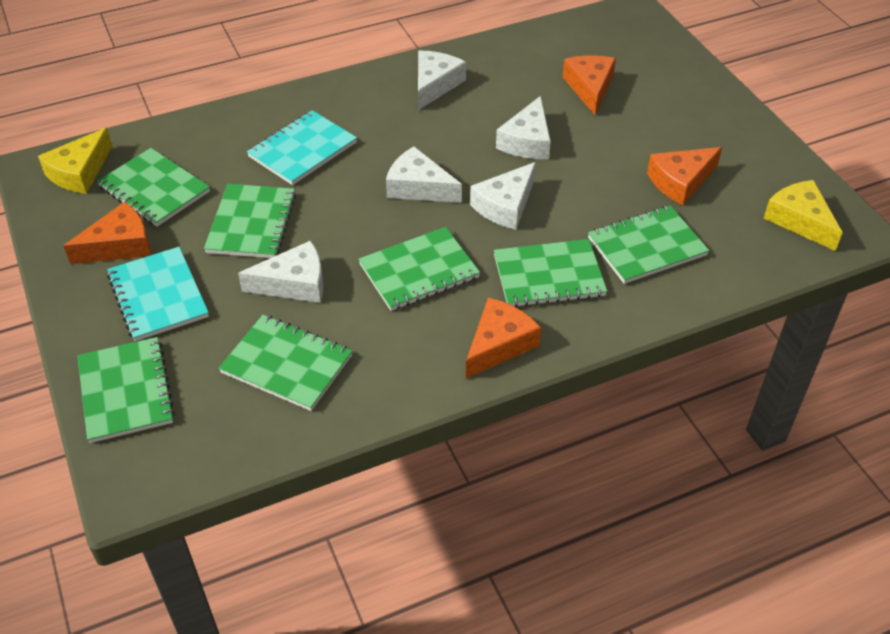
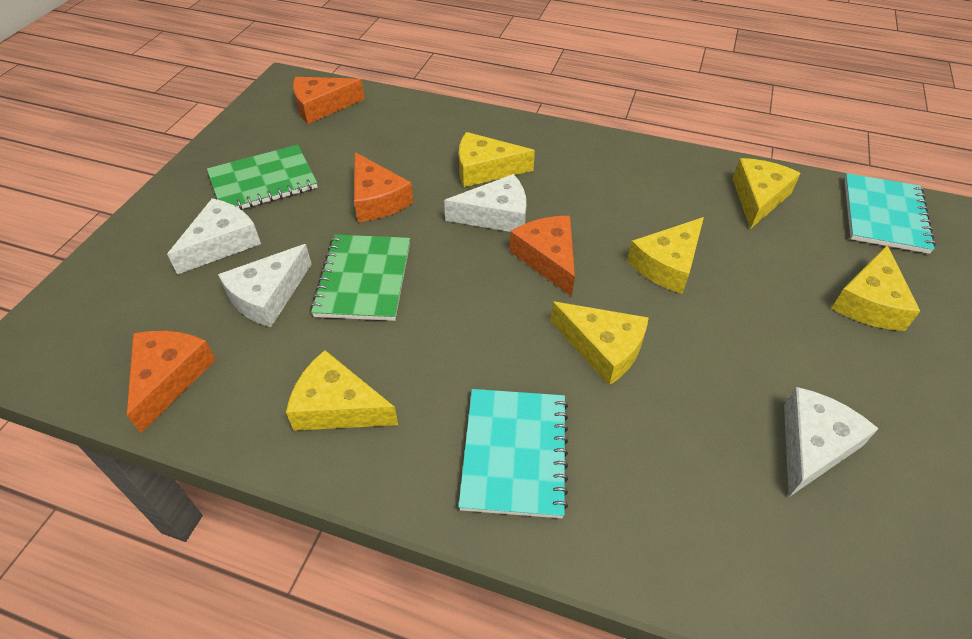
green notebook: [77,337,175,443] [97,148,210,227] [204,184,296,258] [219,315,352,411] [358,227,480,311] [494,239,607,307] [588,205,709,284] = 7 -> [207,145,318,210] [310,235,410,321] = 2
white cheese: [238,240,323,303] [386,147,462,203] [418,51,466,110] [470,162,536,230] [496,96,551,159] = 5 -> [167,198,261,275] [218,244,311,327] [444,174,526,232] [784,387,879,497] = 4
yellow cheese: [38,128,112,194] [764,180,843,251] = 2 -> [286,350,398,431] [459,132,535,187] [551,302,649,385] [627,217,704,294] [732,158,801,229] [831,245,920,331] = 6

